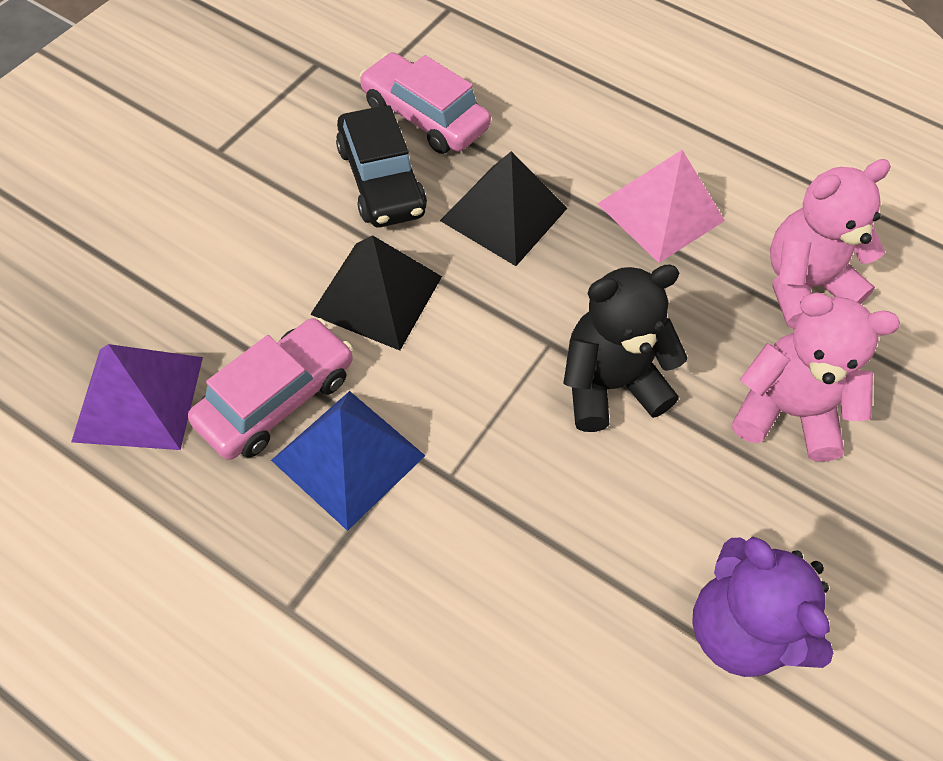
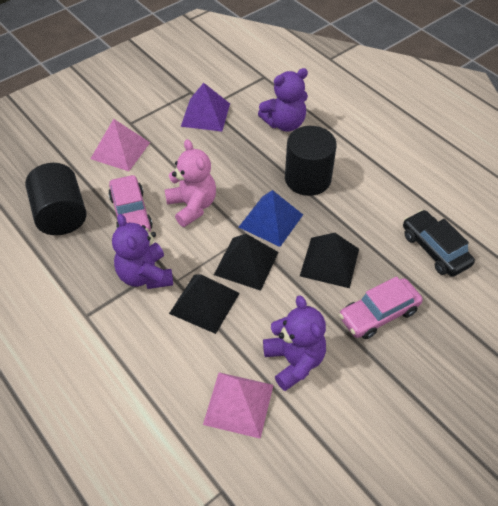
black cylinder: none = 0 -> [25,163,87,235] [285,126,337,196] = 2
black pyramid: [310,235,442,350] [440,151,567,266] = 2 -> [169,274,240,334] [214,234,279,291] [300,233,359,288] = 3
black teddy bear: [563,265,688,432] = 1 -> none = 0
pink pyramid: [597,150,725,263] = 1 -> [90,119,150,171] [203,373,273,439] = 2
pink teddy bear: [732,293,900,462] [770,159,891,329] = 2 -> [165,139,216,227] = 1
purple teddy bear: [692,537,833,677] = 1 -> [112,214,173,289] [258,68,308,132] [263,295,326,391] = 3

